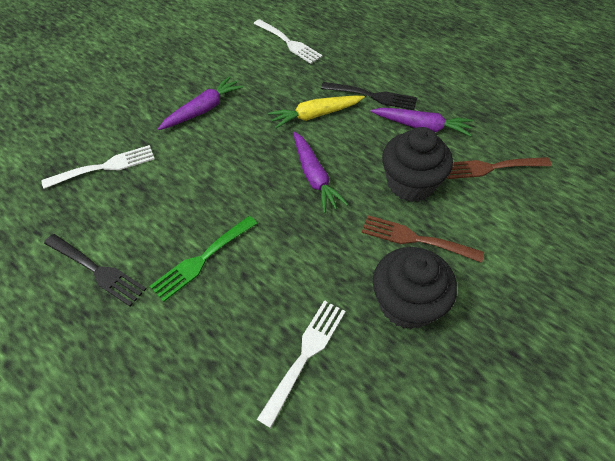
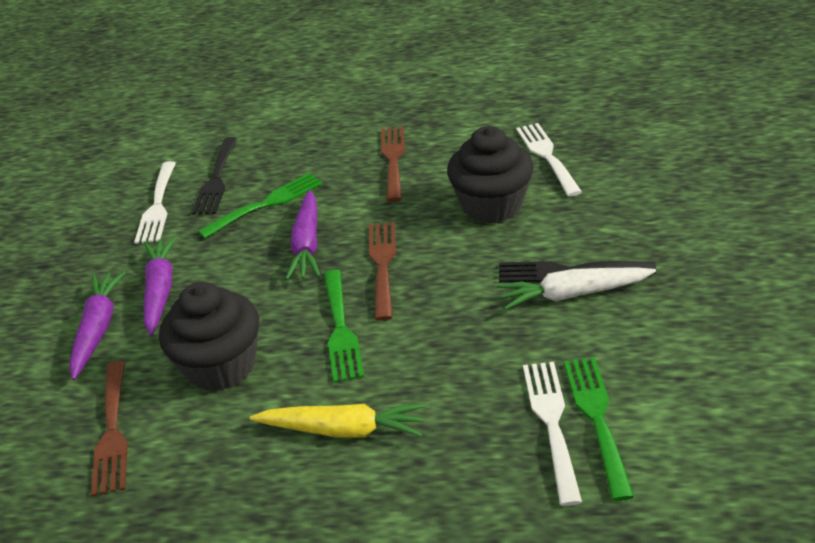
brown fork: [362,215,484,263] [447,157,552,179] = 2 -> [91,361,128,497] [369,222,396,321] [381,127,405,202] = 3
green fork: [150,216,257,302] = 1 -> [198,173,323,238] [324,270,364,383] [564,357,634,501] = 3
white carrot: none = 0 -> [497,267,656,310] = 1

